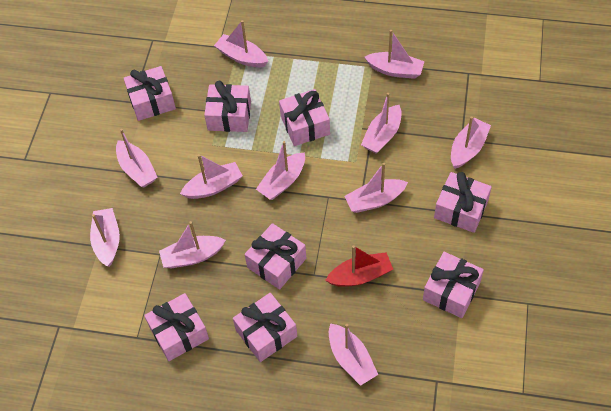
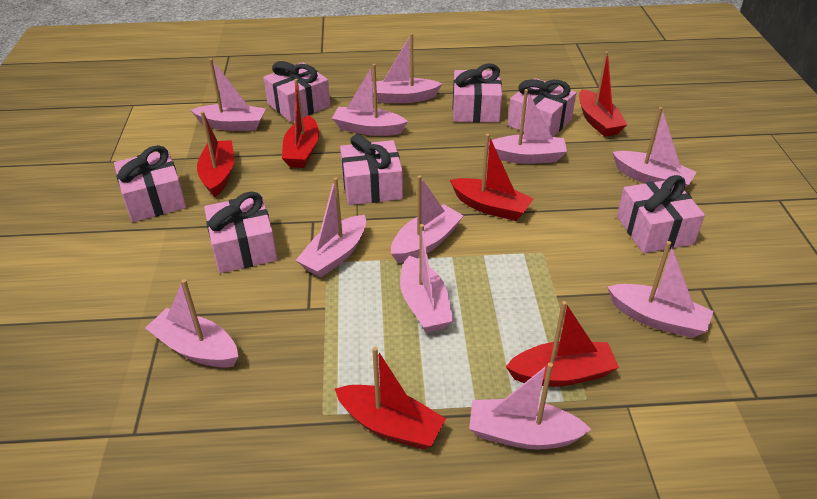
pink gift: [124,66,176,121] [144,293,209,361] [204,81,251,132] [233,293,297,362] [245,223,306,290] [279,89,330,146] [423,252,484,318] [434,172,492,233] = 8 -> [114,145,186,222] [204,192,277,273] [263,61,330,122] [340,134,403,205] [453,63,502,123] [508,78,576,137] [617,175,705,253] = 7
red boat: [325,245,393,287] = 1 -> [197,111,234,197] [282,79,319,168] [335,347,446,449] [450,134,534,221] [506,301,619,387] [579,51,627,137] = 6

